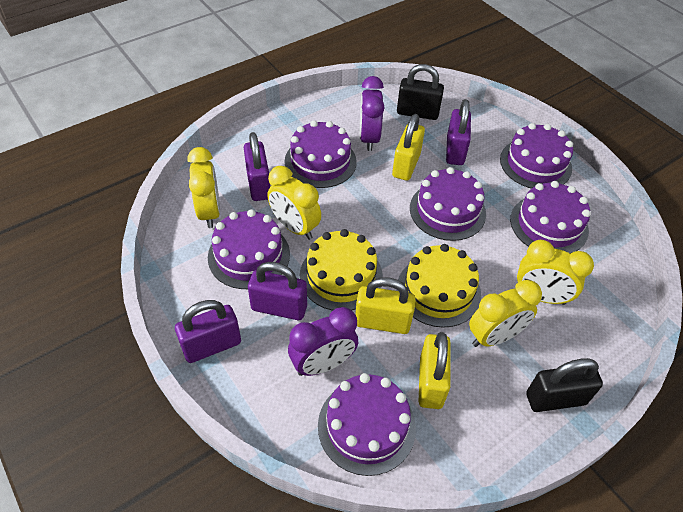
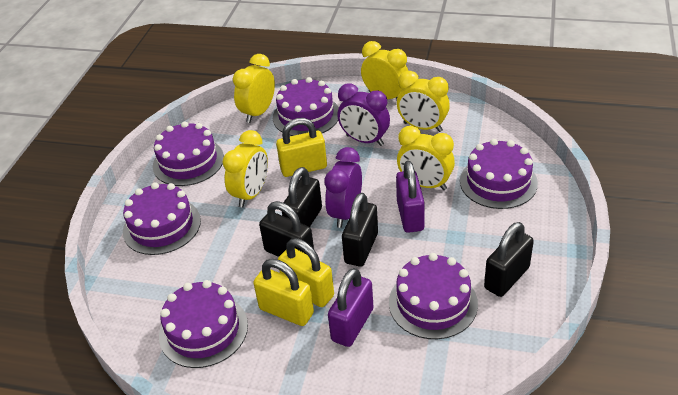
black padlock: [397,64,444,120] [526,358,603,412] = 2 -> [259,201,314,257] [282,167,322,227] [342,193,378,267] [484,222,534,297] = 4
purple padlock: [175,300,241,363] [244,132,270,201] [248,262,307,320] [446,99,471,165] = 4 -> [328,268,373,347] [396,161,425,233] = 2
yellow cake: [300,229,383,311] [397,244,481,328] = 2 -> none = 0
yellow clock: [187,147,220,228] [267,166,321,240] [469,280,542,347] [517,240,594,305] = 4 -> [222,130,268,207] [233,54,275,123] [361,41,408,99] [397,71,450,132] [397,126,455,190] = 5

